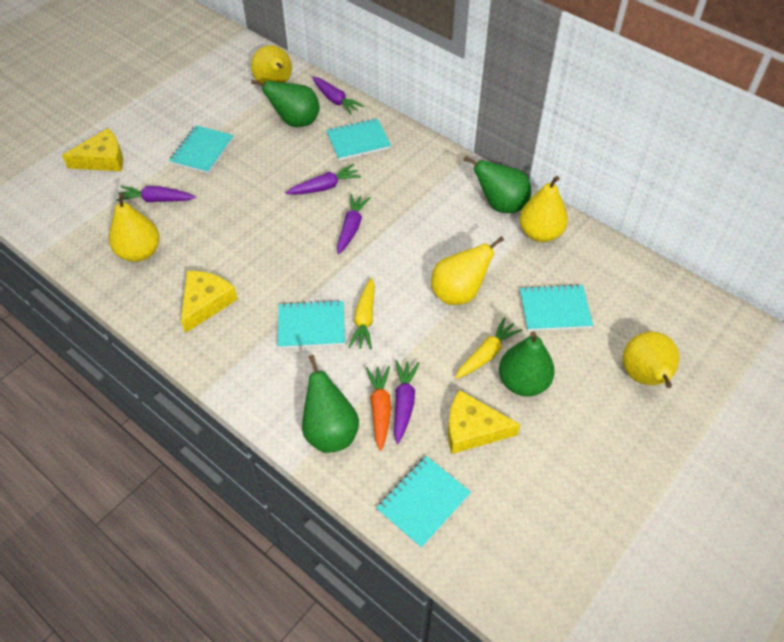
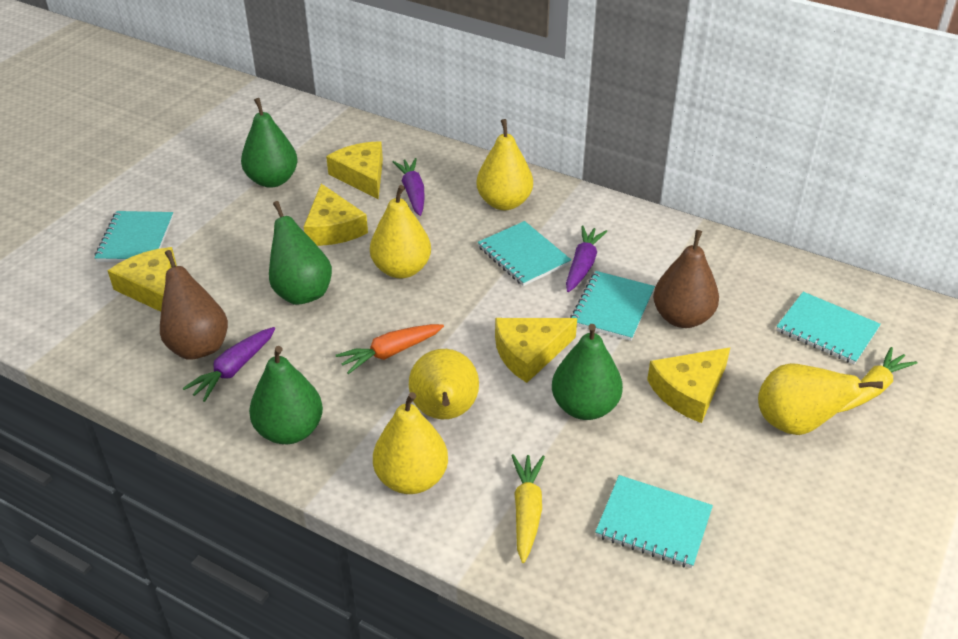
brown pear: none = 0 -> [160,250,228,360] [653,230,719,328] = 2
purple carrot: [116,186,196,202] [286,164,361,195] [312,77,364,115] [337,194,370,254] [394,360,419,444] = 5 -> [182,327,275,402] [393,158,425,216] [566,226,607,292] = 3
yellow cheese: [62,128,123,171] [181,271,238,333] [448,390,520,454] = 3 -> [108,247,177,312] [304,184,368,246] [326,141,383,199] [495,318,577,383] [647,347,730,423] = 5

